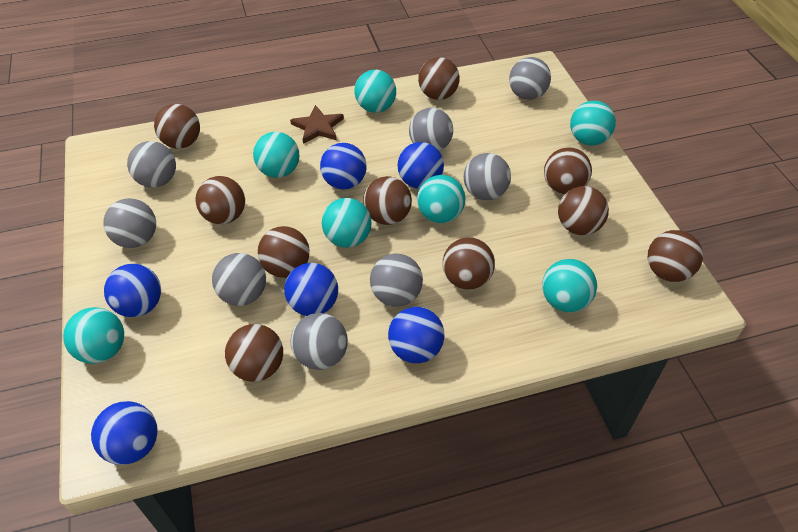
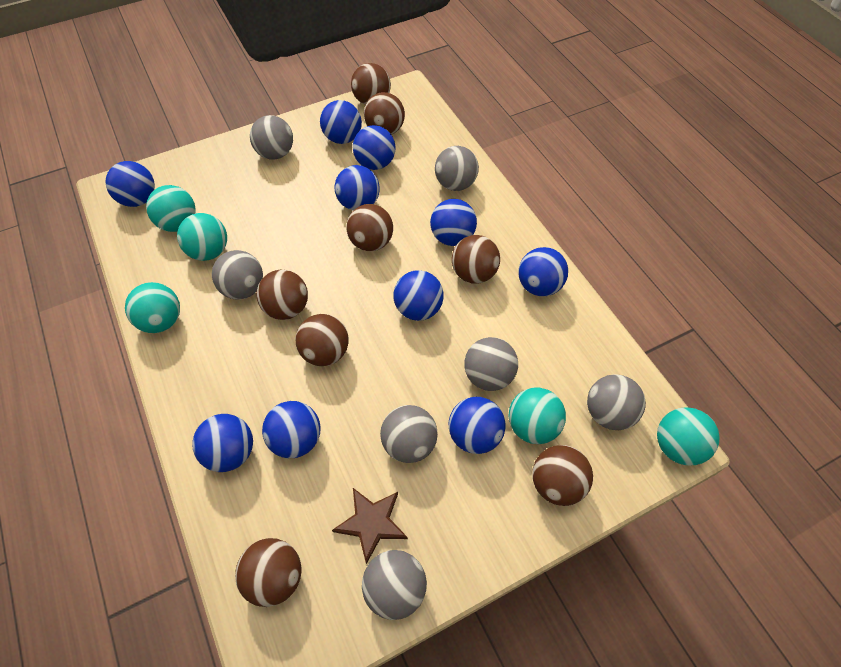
blue ball: [91,401,158,465] [104,264,161,317] [284,263,338,316] [320,143,367,190] [388,307,444,363] [397,142,444,189] = 6 -> [105,161,155,207] [192,414,253,472] [262,401,320,458] [320,100,362,144] [335,165,380,211] [353,125,396,170] [393,270,444,321] [430,199,477,246] [448,397,506,454] [518,247,568,296] = 10
brown ball: [154,104,200,148] [195,176,245,224] [225,324,283,382] [258,226,310,278] [363,176,412,225] [418,57,460,100] [443,237,495,290] [544,147,592,194] [558,186,609,235] [648,230,703,282] = 10 -> [235,538,302,607] [256,270,308,320] [296,314,349,366] [346,204,393,251] [351,63,391,105] [364,92,405,135] [452,235,500,284] [533,445,593,506] = 8
grey ball: [103,198,156,248] [127,141,176,188] [212,253,266,306] [291,313,348,370] [370,254,423,307] [409,108,453,151] [464,153,511,200] [509,57,551,100] = 8 -> [212,250,263,300] [250,115,293,159] [362,550,427,620] [380,405,438,463] [435,146,479,191] [464,337,518,391] [587,374,646,430] = 7
turquoise ball: [63,307,124,364] [253,132,299,178] [322,198,372,248] [354,70,396,113] [417,175,465,223] [542,259,597,312] [570,101,616,145] = 7 -> [125,282,180,333] [146,185,196,232] [177,213,227,261] [509,388,566,444] [657,407,720,466] = 5

